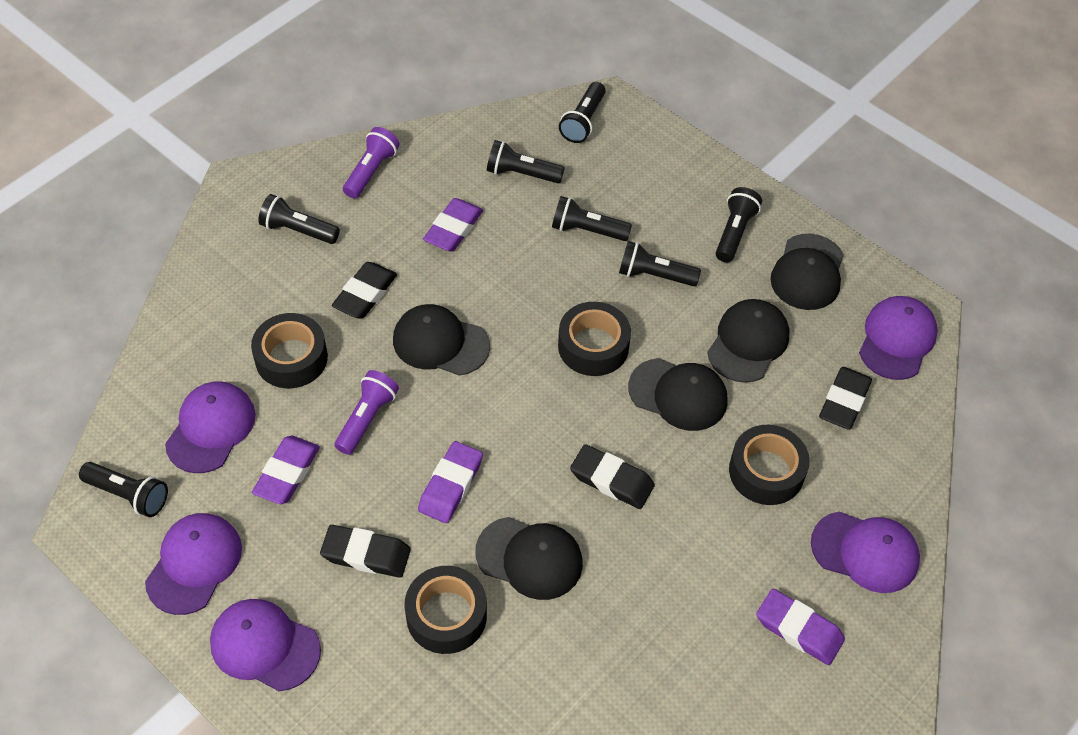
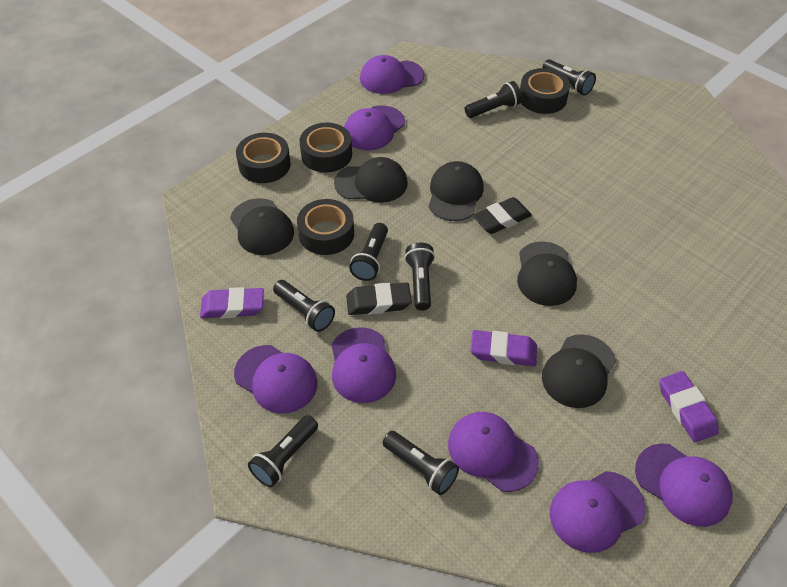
black eraser: [320,525,411,578] [332,262,397,319] [570,444,655,509] [819,367,872,430] = 4 -> [346,283,412,315] [473,197,532,234] = 2
purple cap: [145,513,242,615] [165,382,256,473] [210,599,321,691] [811,512,920,593] [859,296,938,380] = 5 -> [234,345,317,414] [331,327,396,403] [344,106,405,150] [360,55,424,94] [448,412,539,492] [550,471,646,553] [635,443,733,527] = 7
purple eraser: [252,436,320,504] [418,441,483,523] [423,198,483,252] [756,589,845,665] = 4 -> [200,287,264,319] [470,330,537,366] [660,371,719,442] = 3
purple flashlight: [334,370,399,455] [343,127,400,199] = 2 -> none = 0

